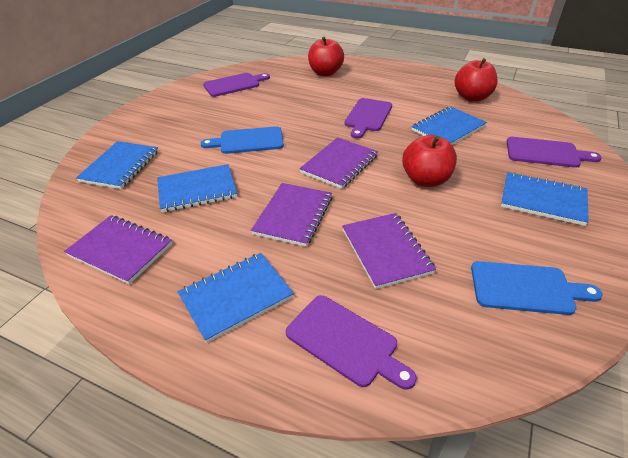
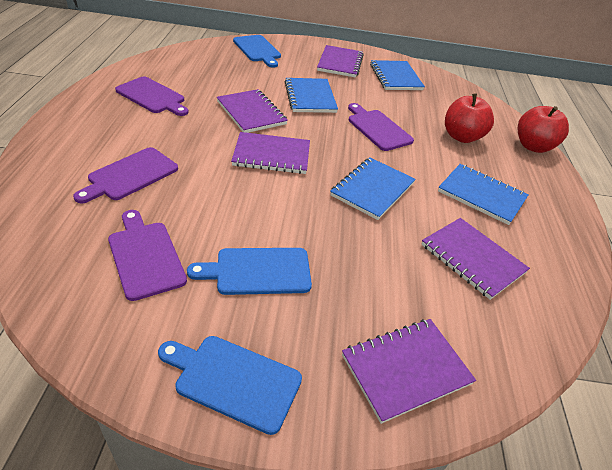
blue cutting board: [201,126,284,154] [471,261,603,315] = 2 -> [158,336,302,435] [187,248,312,295] [233,35,281,68] = 3
blue notebook: [76,141,159,189] [157,164,237,212] [178,253,294,343] [412,107,487,145] [501,172,589,226] = 5 -> [285,78,338,113] [330,158,416,220] [370,60,425,90] [438,164,529,225] = 4
purple notebook: [64,215,172,284] [251,183,332,247] [299,137,378,189] [342,213,436,289] = 4 -> [217,89,288,133] [231,132,310,174] [317,45,364,78] [342,319,476,424] [421,218,530,300] = 5
red apple: [308,37,344,76] [402,135,457,187] [455,58,498,102] = 3 -> [445,94,494,143] [518,106,569,153] = 2

